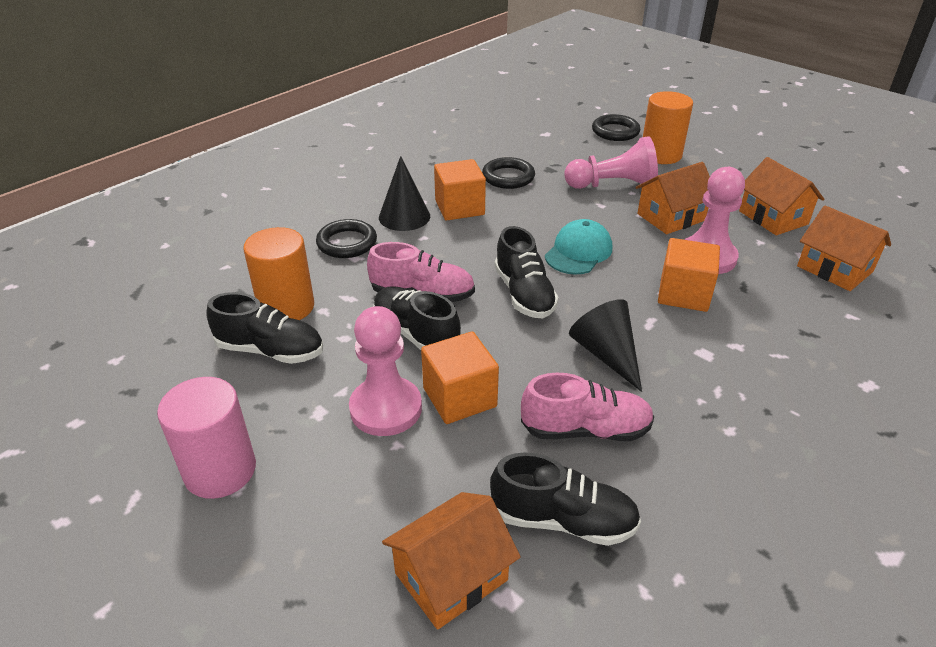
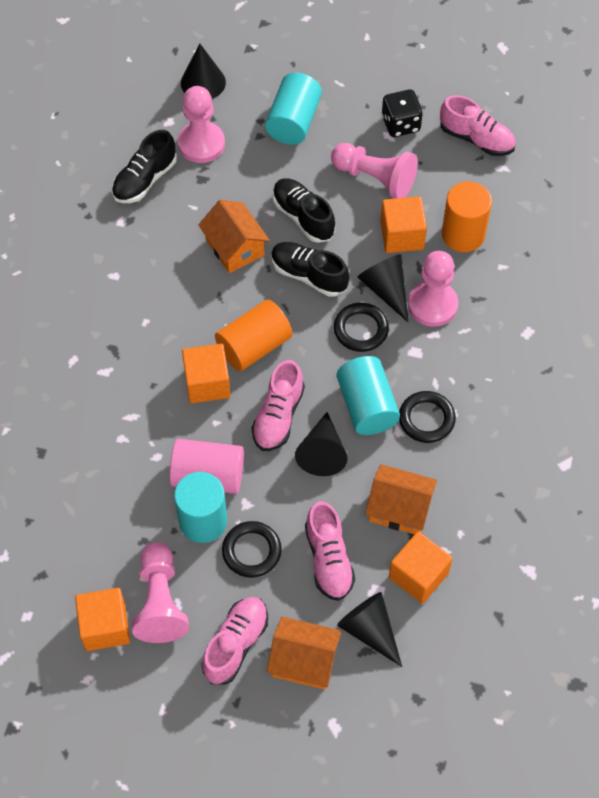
black cone: [379,156,430,231] [569,299,642,392] = 2 -> [181,43,226,99] [295,412,347,476] [337,592,402,667] [358,254,408,322] = 4
black dice: none = 0 -> [381,89,423,137] = 1
black shoe: [206,292,323,364] [373,286,461,350] [490,452,641,546] [494,226,559,319] = 4 -> [112,130,177,203] [271,242,349,297] [272,178,335,243] = 3
orange cube: [421,331,499,424] [434,159,486,220] [658,238,720,312] = 3 -> [75,588,130,651] [182,344,231,403] [380,196,427,253] [389,531,453,604] = 4
orange house: [382,492,521,630] [636,162,710,234] [739,157,824,235] [797,205,891,291] = 4 -> [198,200,270,273] [267,617,341,690] [365,464,437,534] = 3
pink pawn: [349,306,422,436] [564,136,658,189] [684,167,745,274] = 3 -> [132,542,189,643] [178,86,225,163] [331,143,418,199] [408,251,458,327] = 4
pink shoe: [367,242,475,302] [521,373,654,441] = 2 -> [202,597,268,684] [252,360,305,451] [305,501,355,601] [440,95,516,156] = 4
turquoise cap: [545,219,612,275] = 1 -> none = 0
turquoise cylinder: none = 0 -> [174,472,227,543] [265,72,322,145] [337,356,400,435] = 3

